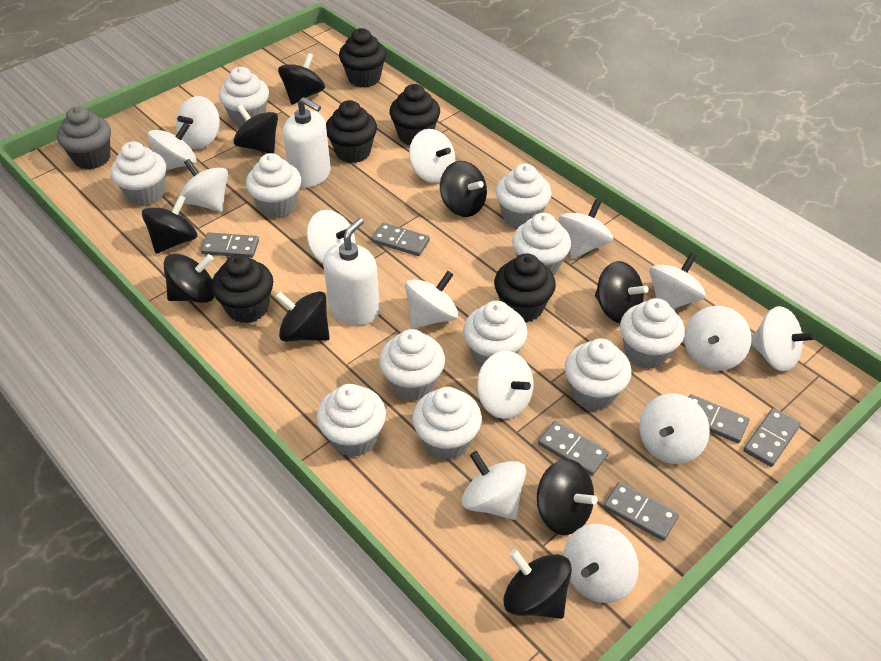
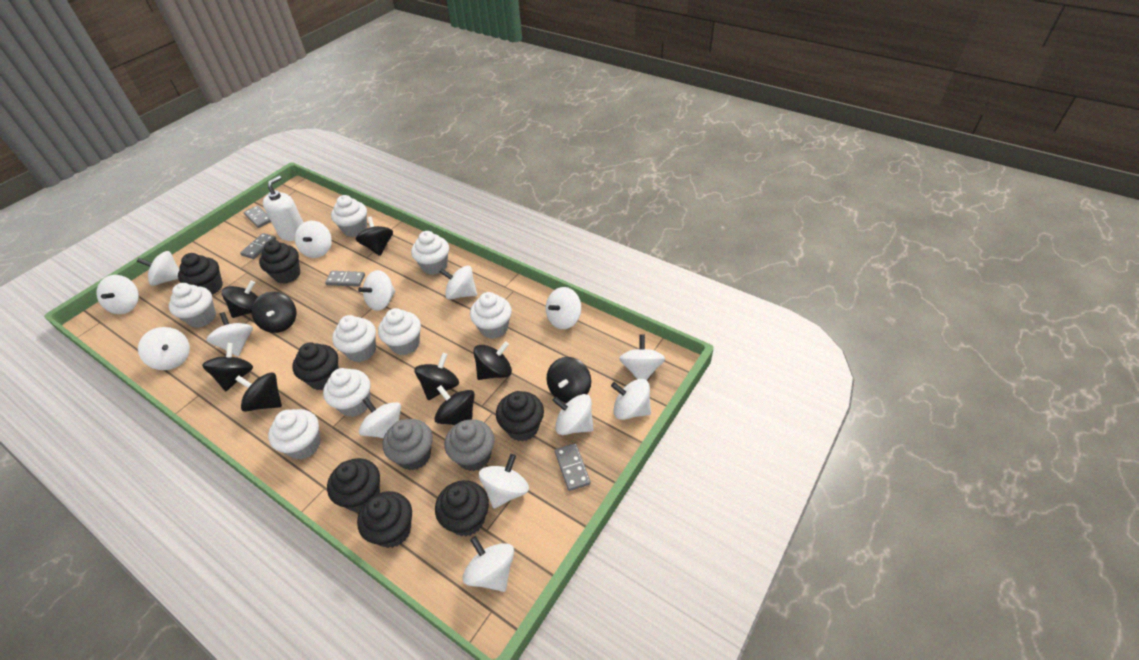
black cupcake: [211,254,273,323] [326,100,377,163] [339,28,386,87] [390,84,440,145] [494,253,556,322] = 5 -> [178,253,223,295] [259,240,301,284] [292,342,339,390] [327,458,380,512] [357,491,412,548] [435,480,489,536] [496,391,544,441] = 7
grey cupcake: [57,106,111,169] = 1 -> [383,419,433,470] [445,419,494,471] = 2
grey domino: [201,232,259,258] [372,223,430,256] [538,421,609,476] [603,482,679,541] [689,394,749,443] [743,408,801,467] = 6 -> [240,233,276,259] [244,205,271,228] [325,271,365,287] [555,443,591,491] = 4
white cupcake: [111,141,166,206] [219,67,269,127] [246,153,301,218] [317,384,386,457] [379,329,445,401] [412,387,482,460] [463,301,528,367] [496,164,552,228] [512,213,571,276] [565,338,631,411] [620,298,685,369] = 11 -> [169,283,216,328] [268,409,321,459] [323,368,371,417] [331,195,367,237] [332,315,376,362] [378,308,421,355] [411,231,449,275] [470,292,512,339] = 8
white soap dispenser: [283,97,331,188] [323,218,380,325] = 2 -> [263,176,304,241] = 1

